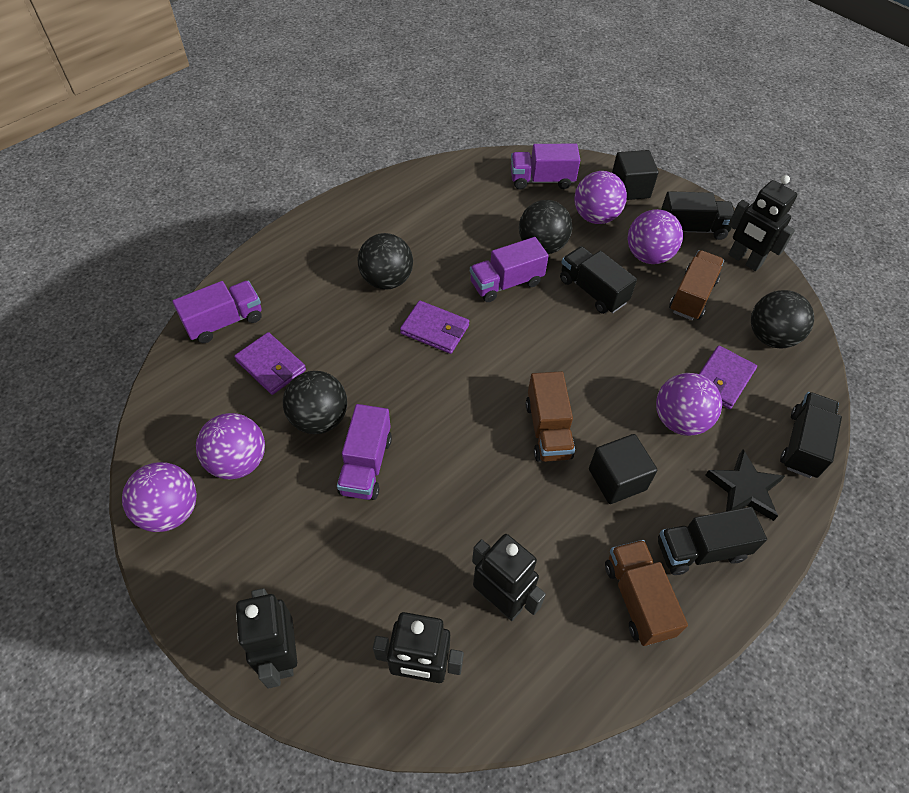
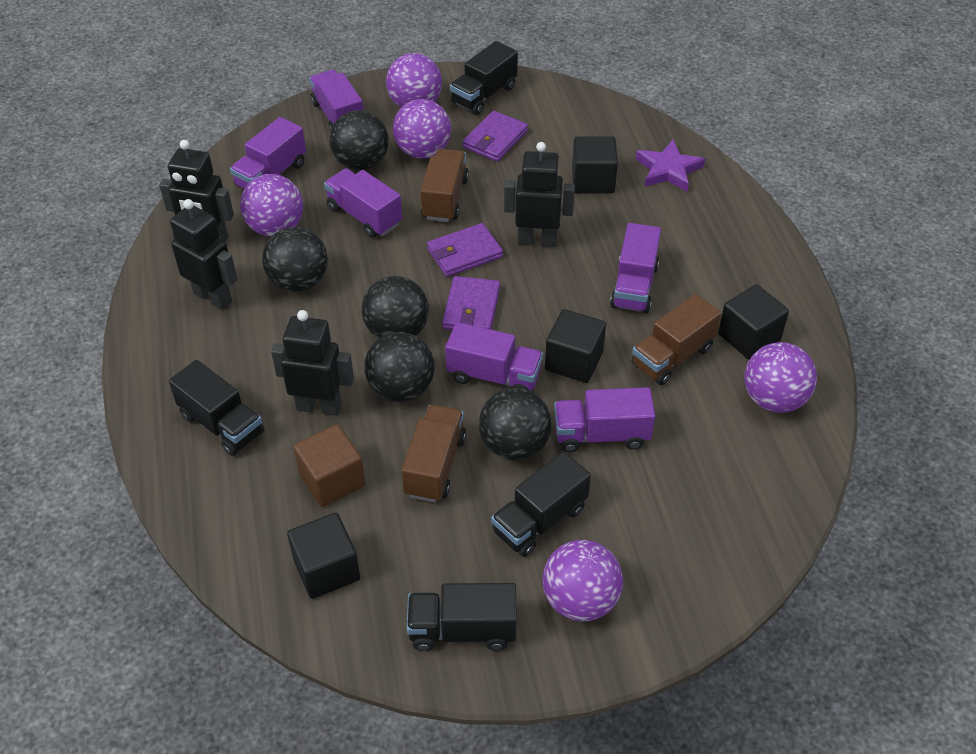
black ball: [283,371,347,434] [358,233,413,290] [519,200,572,254] [751,290,814,348] = 4 -> [262,227,328,292] [329,110,389,170] [361,276,429,339] [365,332,435,402] [479,388,551,461] = 5
black cube: [589,434,657,504] [612,150,659,200] = 2 -> [287,513,360,599] [545,309,606,383] [572,136,618,193] [718,284,789,360] = 4
black star: [705,449,785,521] = 1 -> none = 0
brown cube: none = 0 -> [293,424,365,507] = 1
purple star: none = 0 -> [636,140,705,192] = 1
purple truck: [172,281,262,343] [337,404,392,500] [470,237,549,302] [511,144,580,190] = 4 -> [230,117,306,189] [309,70,363,132] [324,168,402,238] [445,322,543,391] [554,387,655,452] [610,223,661,313] = 6

